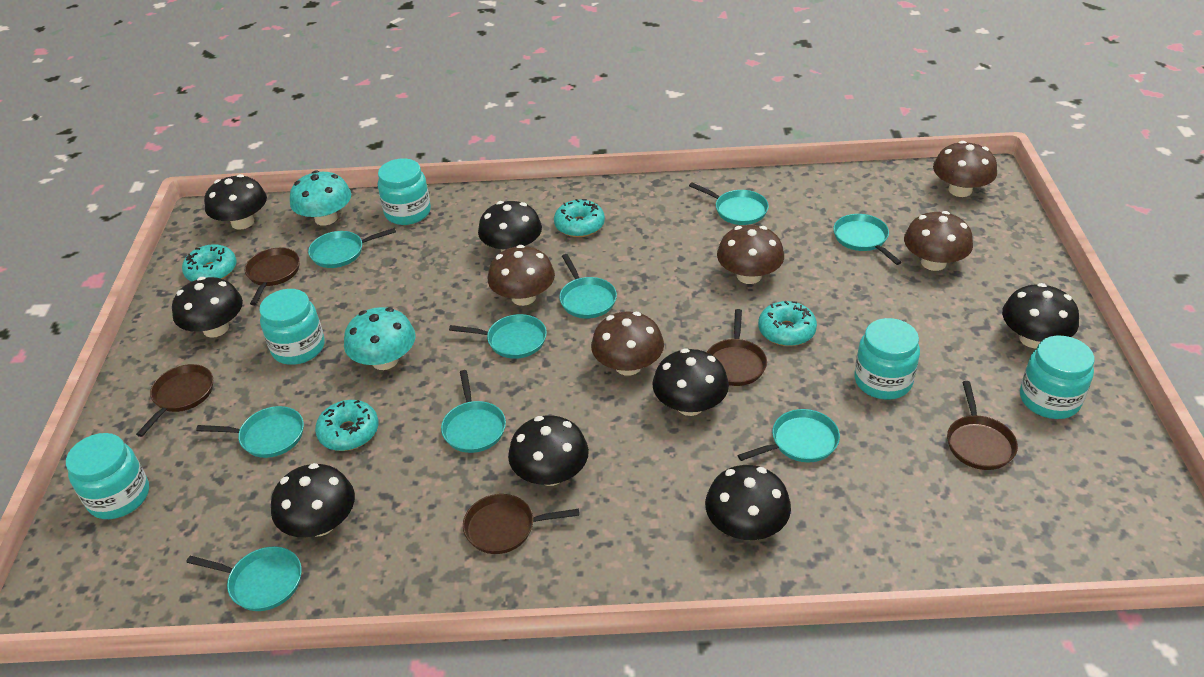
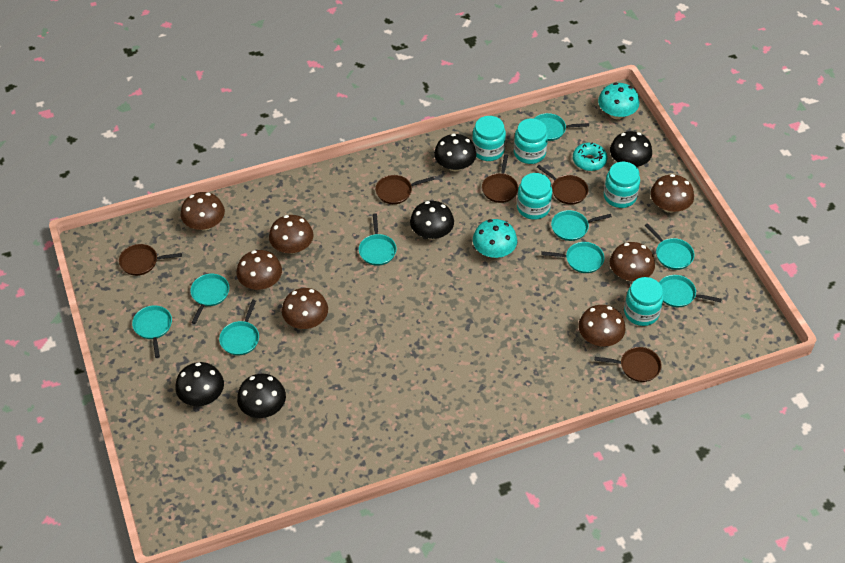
black mushroom: [172,277,243,338] [204,174,267,230] [271,463,355,537] [478,201,542,252] [508,415,589,486] [652,348,729,416] [705,465,791,540] [1002,283,1079,348] = 8 -> [175,362,224,406] [237,373,286,418] [410,201,454,239] [434,134,476,171] [610,131,652,167] = 5
brown mushroom: [488,245,555,306] [591,311,664,376] [717,225,784,284] [904,211,973,271] [933,141,997,197] = 5 -> [181,192,225,230] [236,250,282,290] [269,215,313,254] [282,288,328,329] [578,305,626,347] [610,242,655,281] [650,174,694,213] = 7
turquoise donut: [182,244,237,281] [315,400,379,451] [554,199,605,237] [758,301,817,346] = 4 -> [573,142,607,171] = 1

